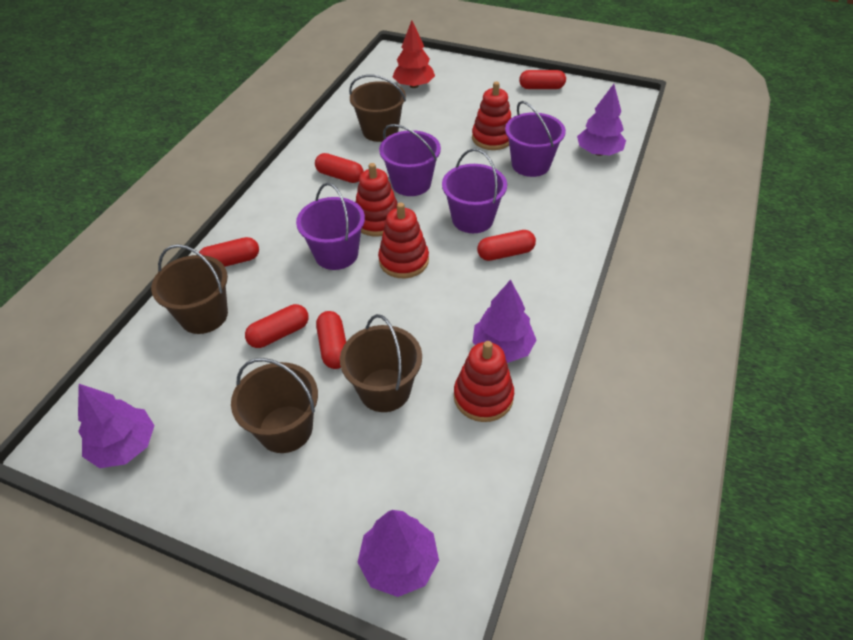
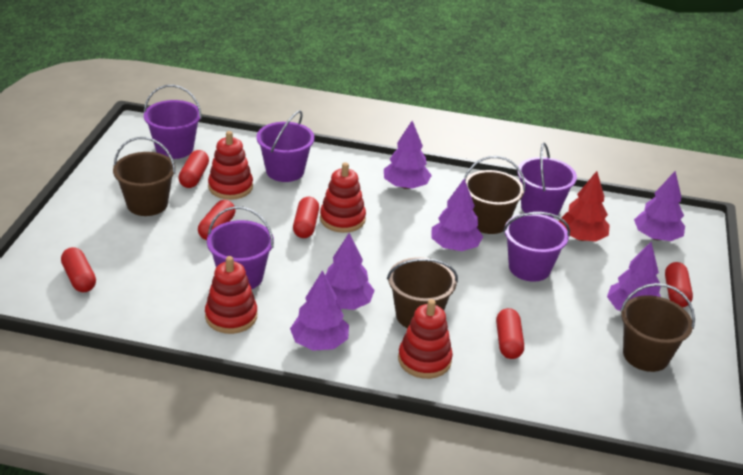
purple bucket: [296,183,365,270] [379,124,441,196] [442,148,507,233] [505,101,566,177] = 4 -> [144,85,202,159] [207,206,274,289] [257,110,314,182] [503,212,570,282] [517,142,577,218] = 5
purple tree: [78,384,155,468] [357,510,439,597] [473,280,536,363] [577,84,626,156] = 4 -> [290,270,349,351] [325,233,375,310] [384,121,432,189] [432,179,483,251] [607,242,661,311] [634,171,685,241] = 6

